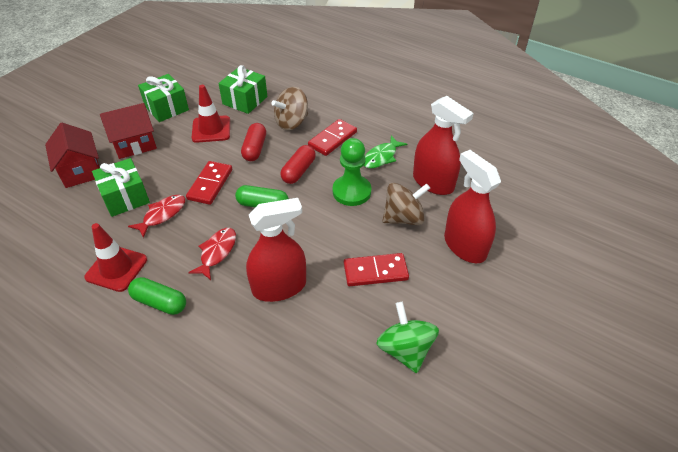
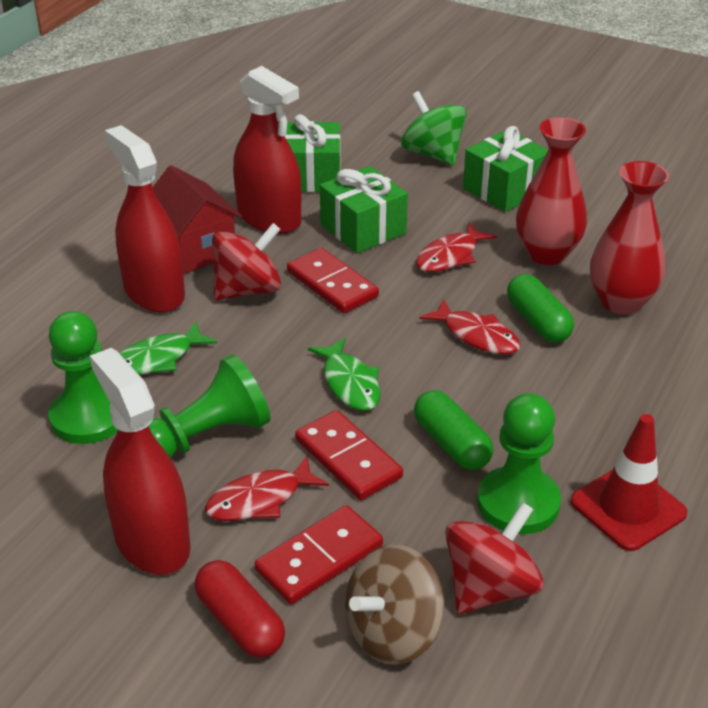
brown spinning top: [271,87,308,130] [382,183,430,225] = 2 -> [345,544,445,665] = 1
green fish: [364,136,407,168] = 1 -> [119,322,217,375] [308,338,381,411] = 2
green pawn: [333,138,371,206] = 1 -> [48,311,118,444] [149,354,270,458] [477,393,561,534] = 3
red capsule: [241,123,266,161] [280,145,316,184] = 2 -> [195,560,285,658] = 1
red fish: [128,195,185,238] [188,228,236,280] = 2 -> [205,456,329,521] [416,222,497,272] [420,299,521,355] = 3
red house: [45,123,100,188] [100,103,157,159] = 2 -> [153,165,242,274] = 1
red spinning top: none = 0 -> [212,223,281,301] [445,502,544,614] = 2
red traffic cone: [84,223,147,292] [192,85,230,143] = 2 -> [570,414,688,551] = 1
red vase: none = 0 -> [516,117,587,265] [590,161,669,315] = 2

